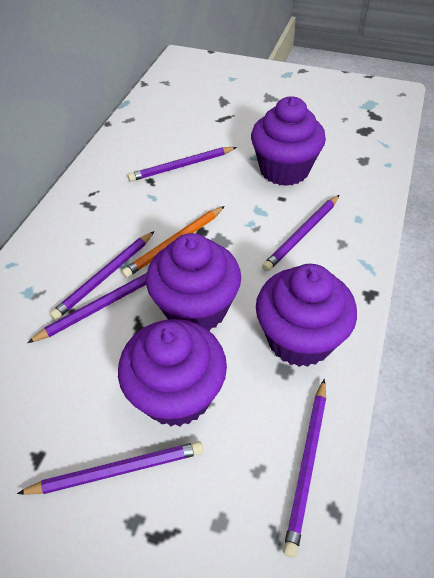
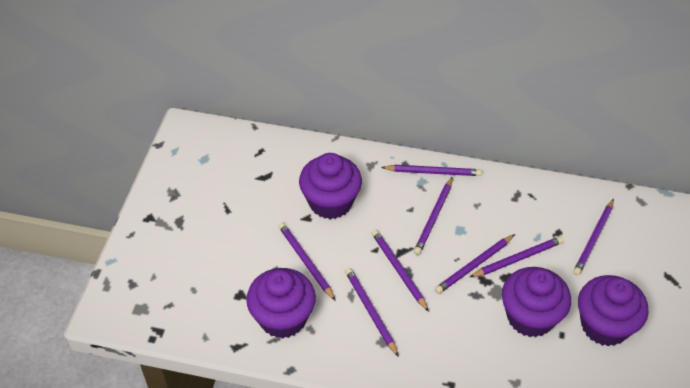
orange pencil: [122,206,225,278] = 1 -> none = 0
purple pencil: [17,441,203,495] [27,273,147,343] [50,231,154,320] [128,147,237,182] [262,195,339,271] [283,379,326,558] = 6 -> [278,222,336,301] [345,268,399,357] [372,229,429,312] [381,165,482,176] [414,177,453,255] [435,234,515,294] [470,236,563,277] [573,199,614,276] = 8

